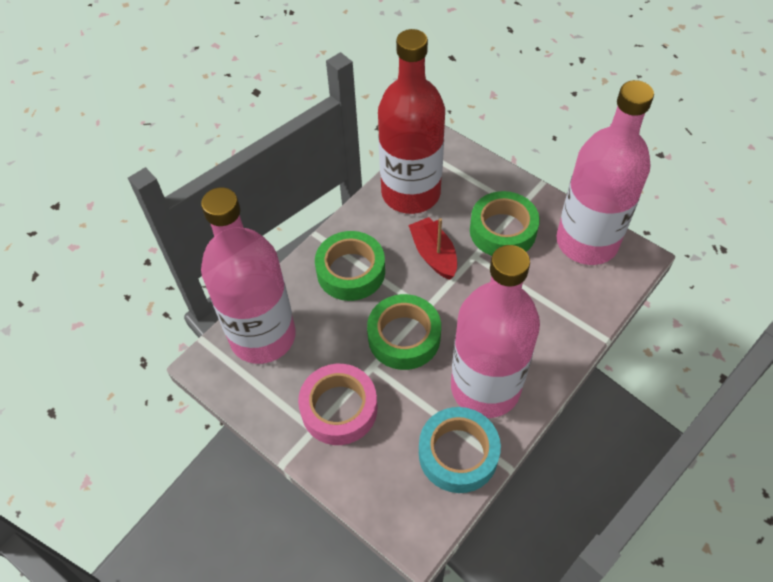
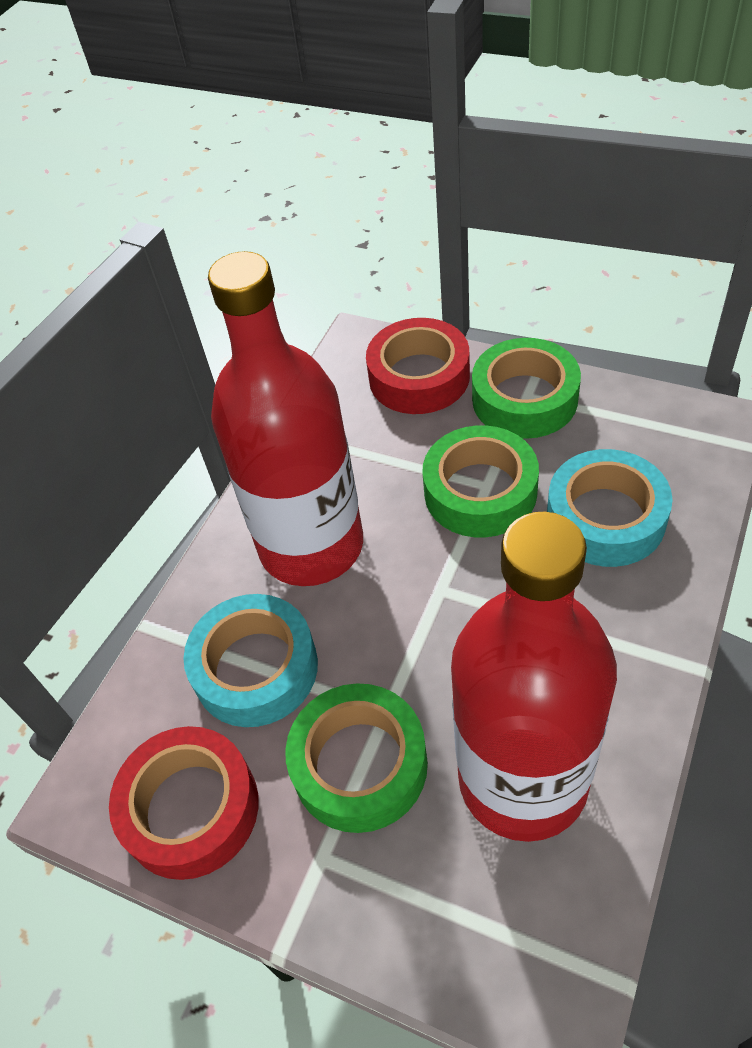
pink bottle: [201,188,296,364] [451,245,540,418] [557,80,654,265] = 3 -> none = 0
pink tape: [298,364,377,445] = 1 -> none = 0
red boat: [408,217,457,280] = 1 -> none = 0
red bottle: [378,29,445,214] = 1 -> [208,251,363,586] [451,512,617,842] = 2
red tape: none = 0 -> [109,726,258,880] [366,318,470,414] = 2
turquoise tape: [419,407,501,493] = 1 -> [183,594,318,727] [547,449,673,567] = 2

